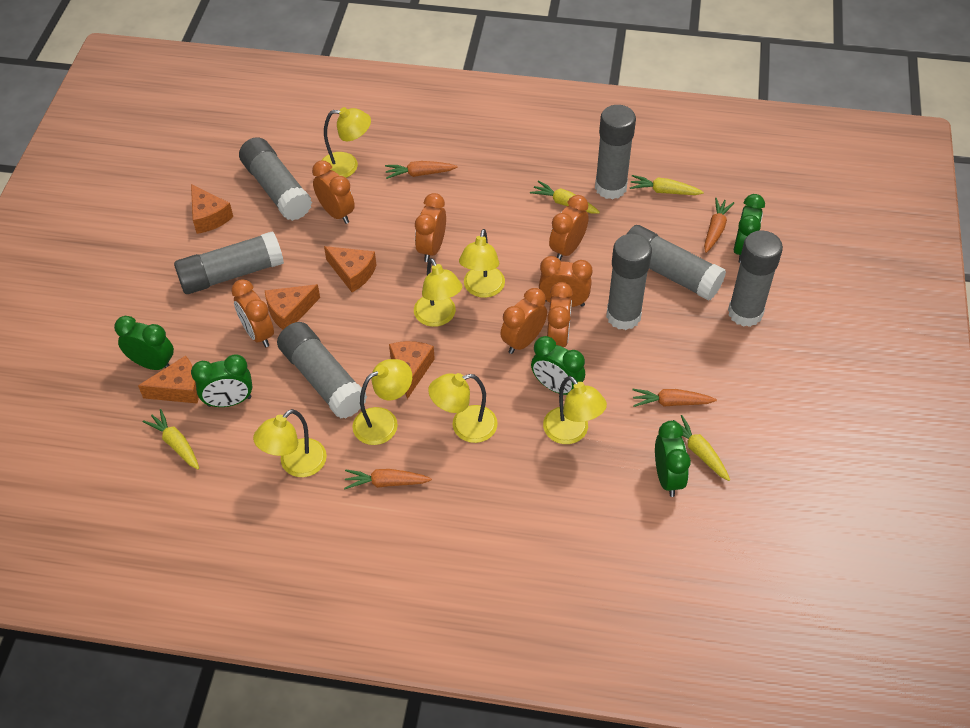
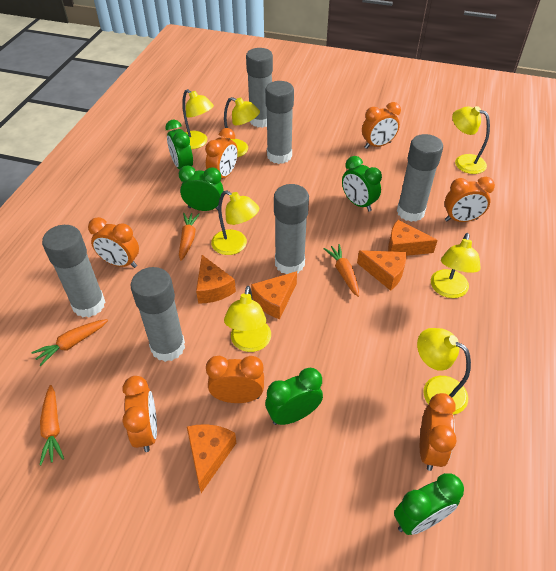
grey glue stick: [174,231,284,294] [239,137,312,221] [277,322,367,419] [595,105,636,200] [606,234,652,330] [627,225,726,301] [728,231,783,327] = 7 -> [42,225,105,317] [131,267,185,362] [246,48,273,128] [265,81,294,164] [274,184,309,274] [397,134,443,222] = 6
yellow carrot: [143,409,199,470] [530,180,600,213] [630,175,704,195] [673,415,730,481] = 4 -> none = 0

